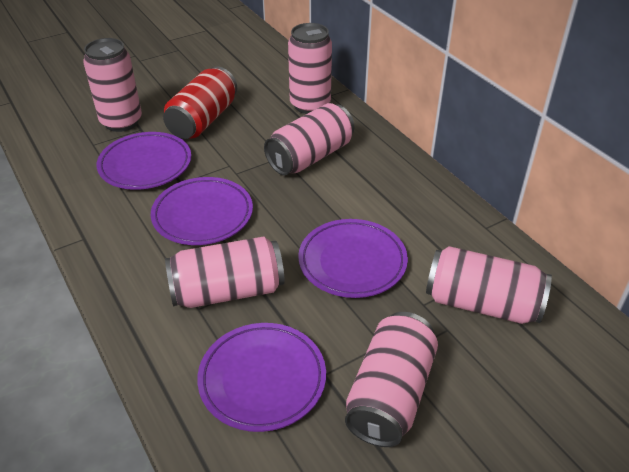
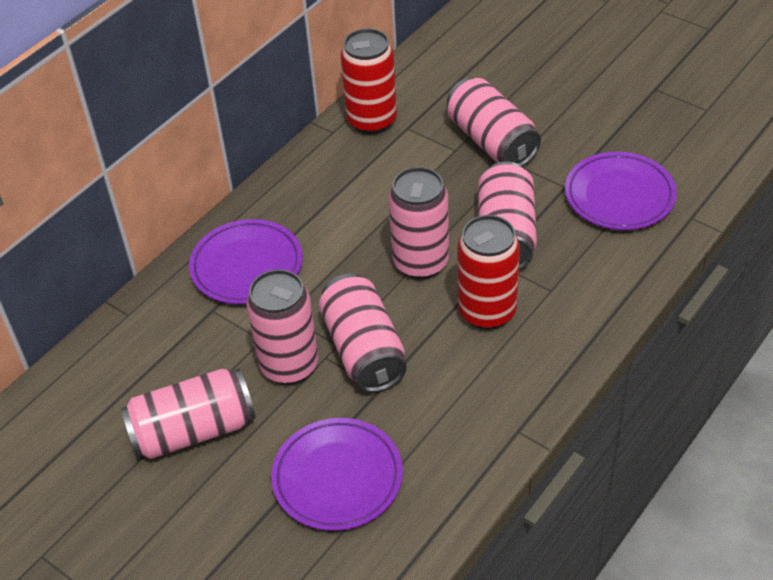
purple plate: [96,132,191,190] [151,177,253,245] [197,323,326,432] [298,219,408,298] = 4 -> [189,219,303,304] [271,418,403,531] [565,152,677,230] = 3
red can: [163,66,237,139] = 1 -> [341,28,397,134] [457,215,520,330] = 2

